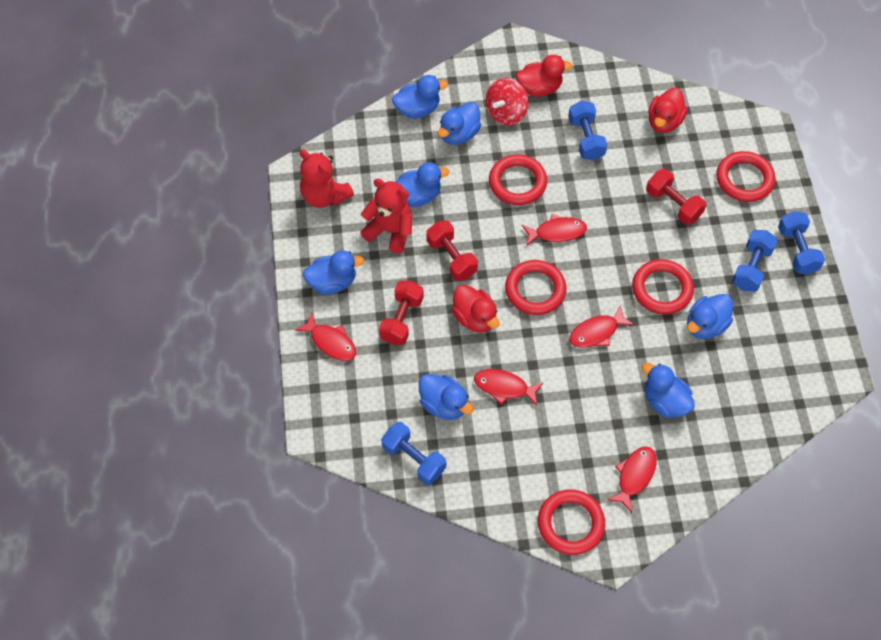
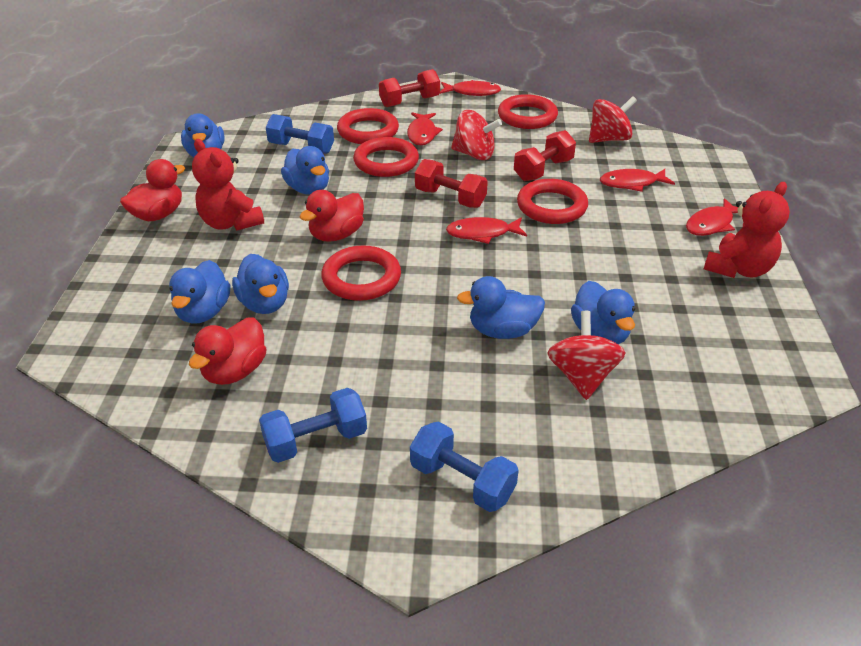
blue duck: [303,250,364,295] [392,75,448,119] [395,162,449,207] [419,374,474,420] [438,102,481,145] [642,363,695,418] [687,294,733,339] = 7 -> [169,260,230,324] [181,113,225,157] [232,254,289,314] [281,146,329,195] [457,276,545,339] [571,281,635,344] = 6
blue dumbbell: [381,422,446,485] [568,101,607,161] [732,230,778,292] [778,211,825,275] = 4 -> [259,388,367,463] [266,114,334,154] [410,421,519,512] = 3
red spinning top: [486,78,529,126] = 1 -> [451,110,502,160] [547,311,625,400] [589,96,637,143] = 3

